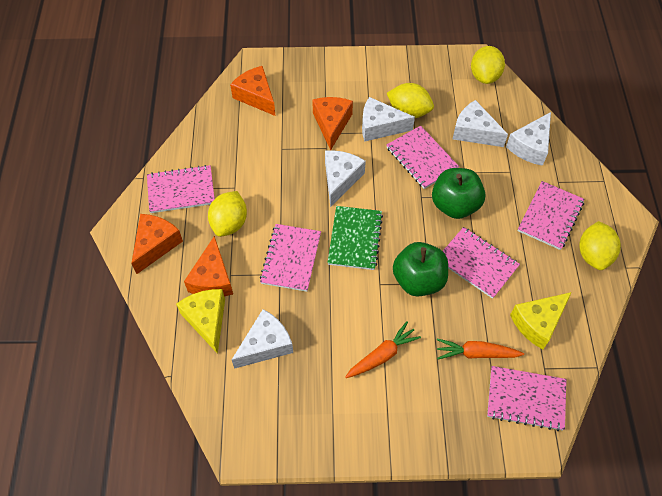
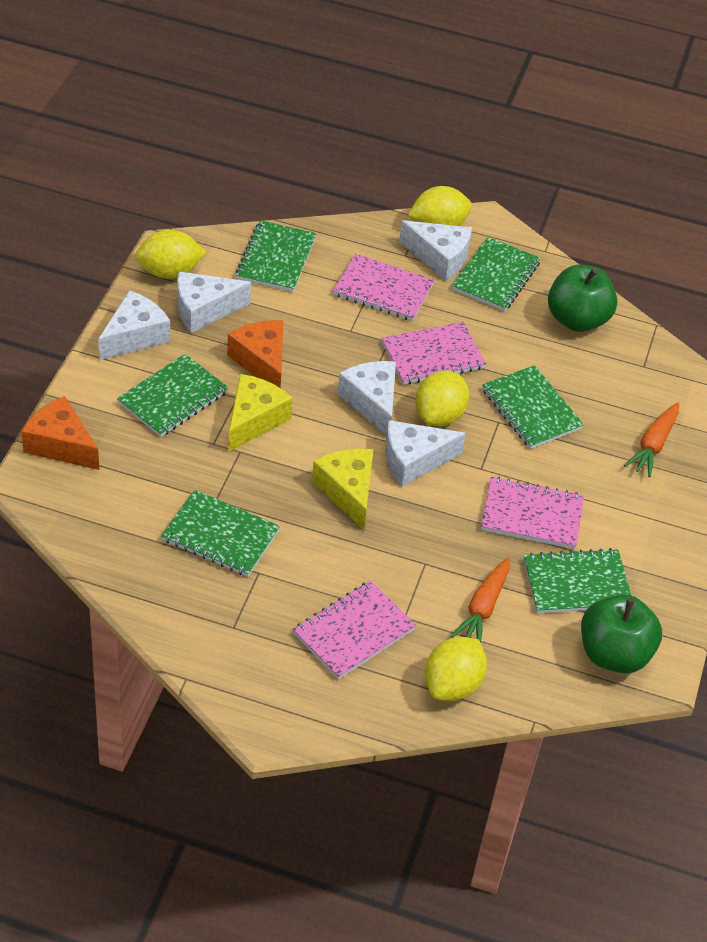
green notebook: [327,206,383,270] = 1 -> [117,354,229,437] [161,490,280,577] [236,220,316,292] [452,237,541,311] [482,365,584,449] [524,548,631,613] = 6
orange cheese: [131,214,183,274] [184,236,233,297] [230,66,275,116] [312,97,353,150] = 4 -> [21,396,99,470] [227,320,283,388] = 2
pink notebook: [147,165,215,213] [260,224,321,292] [387,126,459,189] [443,227,520,299] [487,366,566,431] [517,181,585,250] = 6 -> [293,580,416,680] [333,254,434,321] [382,322,486,385] [481,476,584,549] = 4

